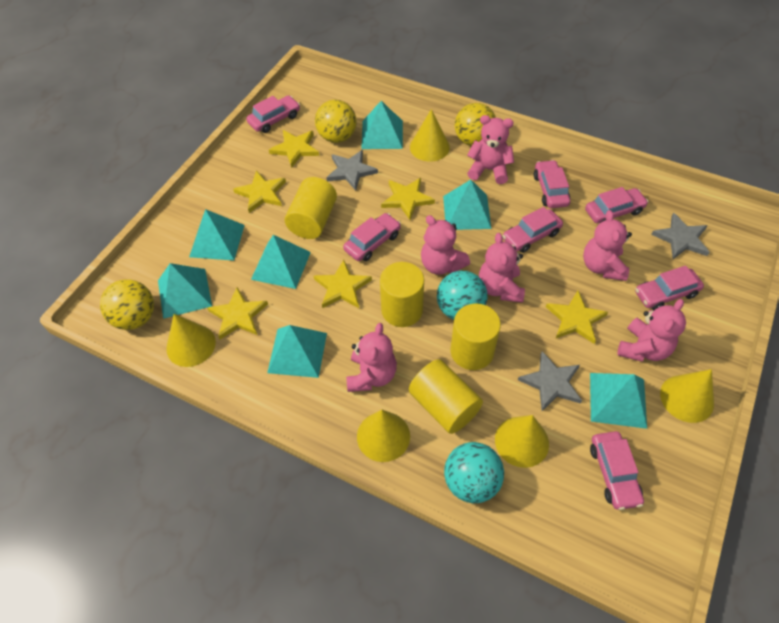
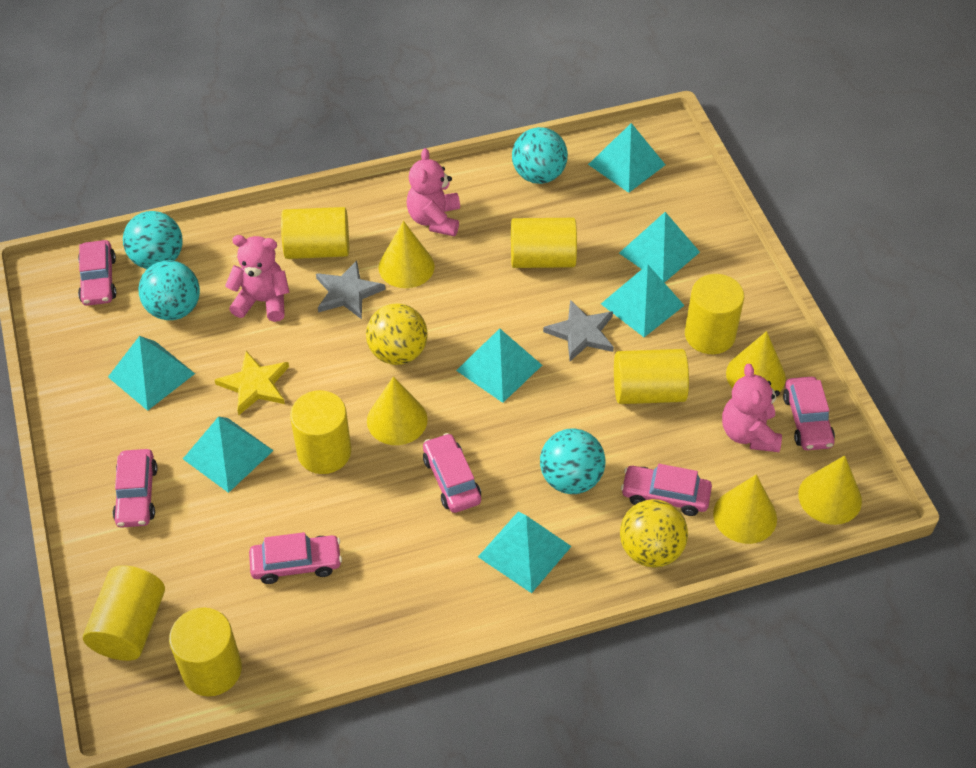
grey star: [326,150,378,191] [518,351,582,411] [651,213,710,259] = 3 -> [316,260,386,319] [543,300,614,361] = 2
pink car: [246,95,300,133] [343,213,401,261] [502,207,563,253] [534,160,570,208] [585,187,648,223] [590,431,644,510] [635,266,704,310] = 7 -> [78,240,117,306] [113,449,158,528] [249,532,342,584] [423,433,481,513] [621,464,712,516] [783,377,835,450] = 6
pink teddy bear: [346,323,397,392] [421,215,470,275] [467,115,514,184] [479,233,525,303] [583,210,632,281] [617,299,686,362] = 6 -> [225,235,290,322] [407,148,460,237] [722,364,782,452] = 3
turquoise ball: [437,271,488,320] [444,442,504,503] = 2 -> [123,211,183,269] [138,260,200,320] [512,127,568,184] [540,428,605,494] = 4
yellow ball: [100,279,154,330] [315,100,357,143] [455,103,496,146] = 3 -> [366,303,428,365] [620,499,688,568] = 2
yellow cylinder: [285,177,337,239] [380,262,424,327] [409,359,483,434] [451,304,501,370] = 4 -> [83,565,165,661] [169,608,242,696] [281,207,349,259] [290,390,351,474] [511,218,577,268] [614,349,689,404] [685,274,744,354] = 7
yellow star: [207,287,268,339] [233,171,286,213] [269,130,319,168] [314,260,372,308] [381,178,435,220] [546,291,608,344] = 6 -> [215,351,289,415] = 1

